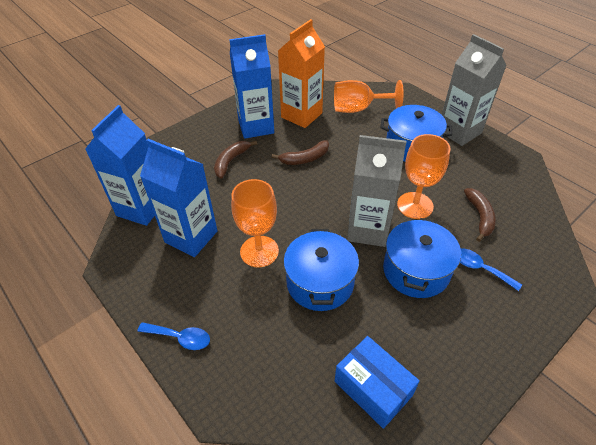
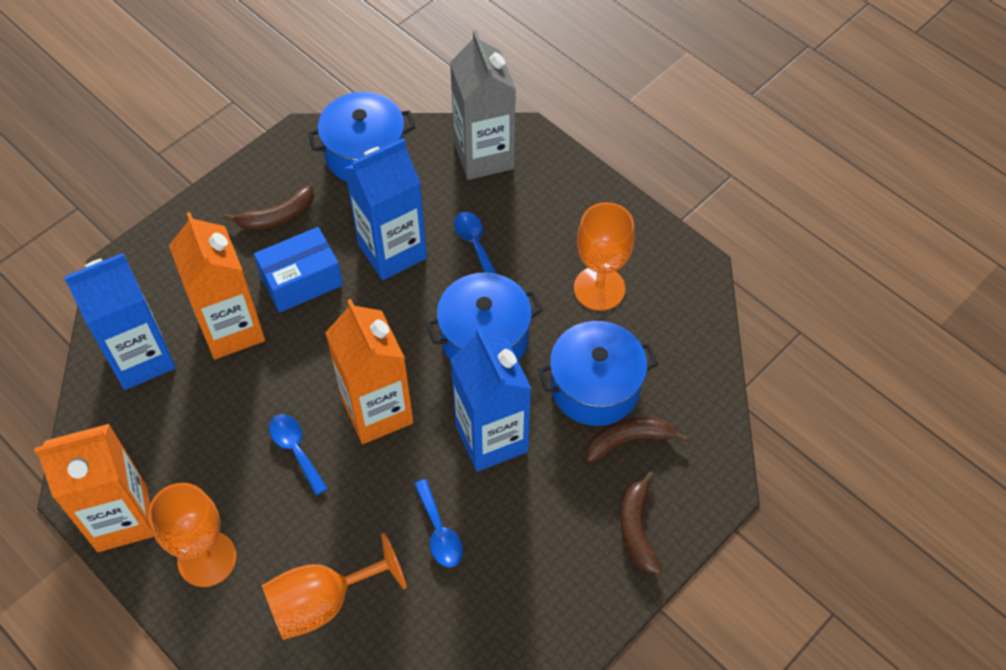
blue spoon: [137,322,210,350] [460,249,522,291] = 2 -> [269,414,328,496] [414,479,463,567] [454,212,497,274] = 3
grey carton: [347,135,407,247] [442,34,506,146] = 2 -> [450,30,516,180] = 1
orange carton: [278,19,325,128] = 1 -> [34,424,154,552] [169,212,265,359] [325,299,414,444] = 3

